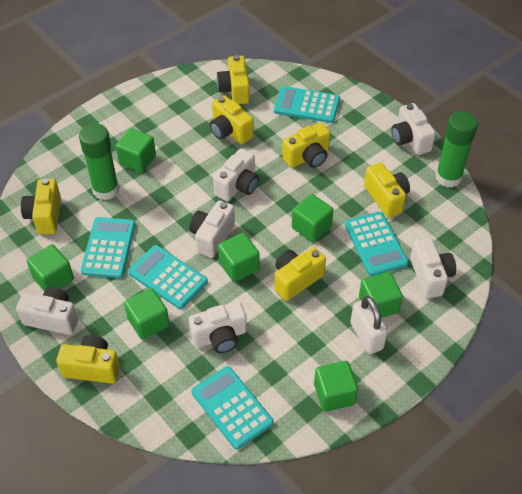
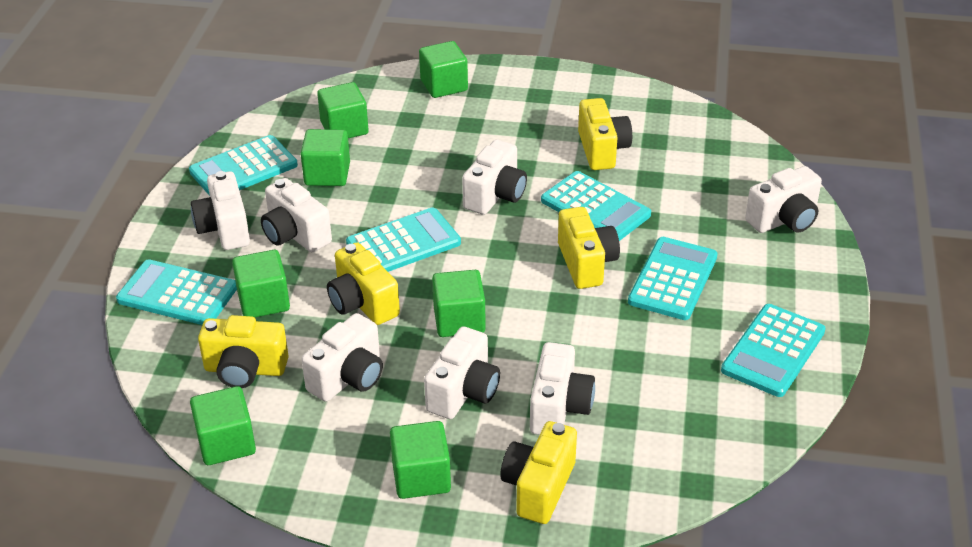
green glue stick: [79,123,119,200] [435,111,478,188] = 2 -> none = 0
turquoise calculator: [81,217,135,278] [128,245,208,309] [192,366,274,450] [274,86,340,123] [345,212,408,276] = 5 -> [116,259,237,325] [189,135,298,196] [346,207,461,272] [541,171,651,241] [628,237,718,320] [721,304,826,397] = 6
white camera: [16,287,78,335] [189,200,235,258] [189,301,247,353] [213,148,259,202] [391,103,436,155] [410,238,456,298] = 6 -> [191,171,250,250] [261,178,332,252] [301,313,383,402] [424,326,500,419] [462,140,527,215] [530,342,595,435] [745,166,822,233] = 7
white padlock: [350,296,388,354] = 1 -> none = 0
yellow camera: [21,178,61,234] [56,335,120,384] [210,95,254,144] [217,55,250,104] [274,247,326,301] [282,123,330,168] [364,162,410,218] = 7 -> [198,315,289,388] [327,242,400,325] [500,421,577,524] [558,207,620,289] [578,98,632,170] = 5

